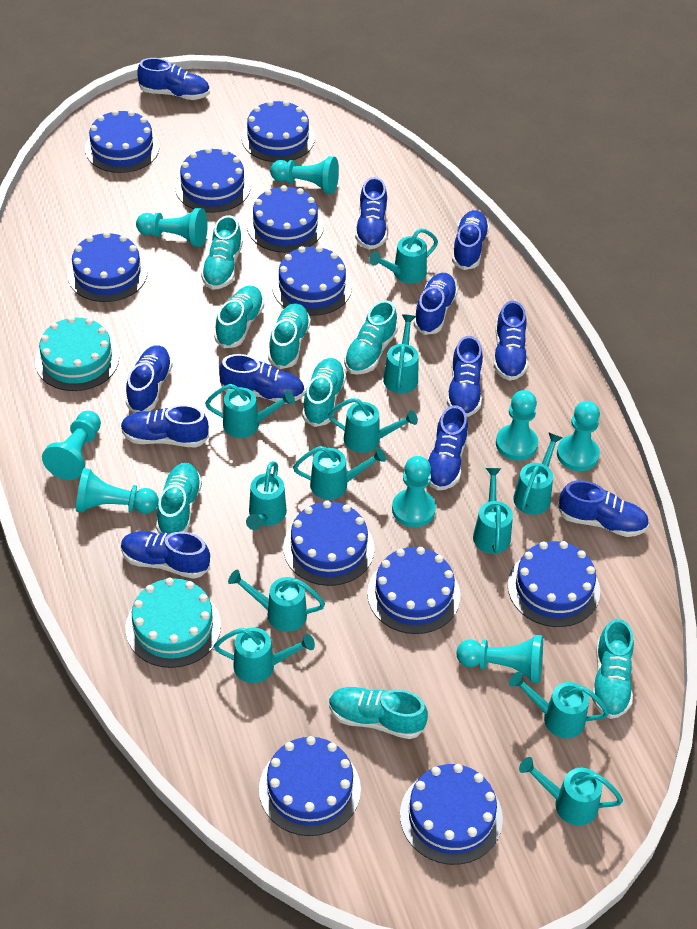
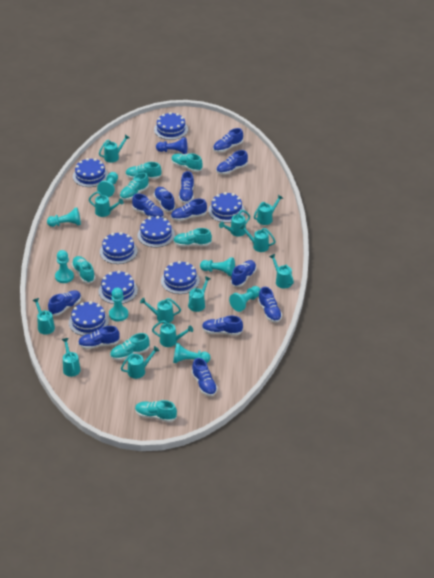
blue cake: [67,232,148,302] [85,110,160,173] [175,147,251,213] [242,100,315,162] [247,185,324,253] [259,736,361,836] [272,246,352,316] [283,500,375,586] [367,547,460,634] [400,764,503,865] [508,541,600,627] = 11 -> [69,301,109,336] [73,158,108,187] [99,271,138,304] [100,232,138,264] [138,216,175,247] [154,112,188,140] [161,261,200,294] [208,192,245,223] = 8
blue pawn: none = 0 -> [156,137,187,154] = 1
turquoise cake: [35,316,119,391] [126,578,221,668] = 2 -> none = 0
turquoise pawn: [42,411,101,480] [76,468,158,514] [136,208,208,247] [270,156,339,194] [392,456,436,527] [456,635,543,683] [496,390,538,460] [557,401,600,471] = 8 -> [47,207,81,227] [55,250,74,283] [97,172,118,197] [109,288,128,321] [173,343,210,363] [200,257,235,276] [229,286,260,312] = 7
turquoise shoe: [156,463,202,533] [201,215,243,290] [214,286,264,348] [268,303,311,369] [302,358,346,427] [329,687,428,739] [344,300,398,375] [592,619,634,719] = 8 -> [71,256,95,283] [110,333,150,361] [120,173,149,200] [125,162,162,179] [135,400,177,422] [171,153,203,172] [173,228,212,247] = 7

